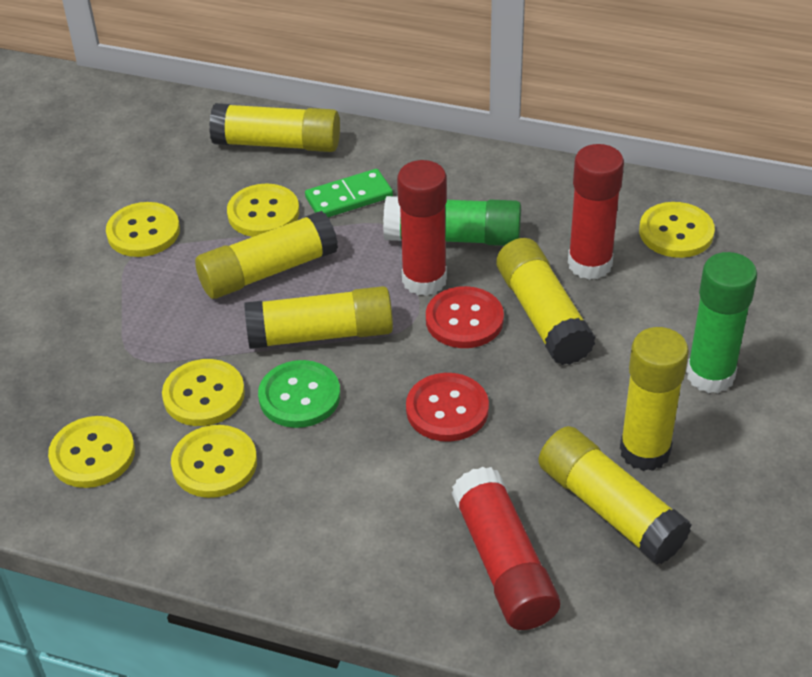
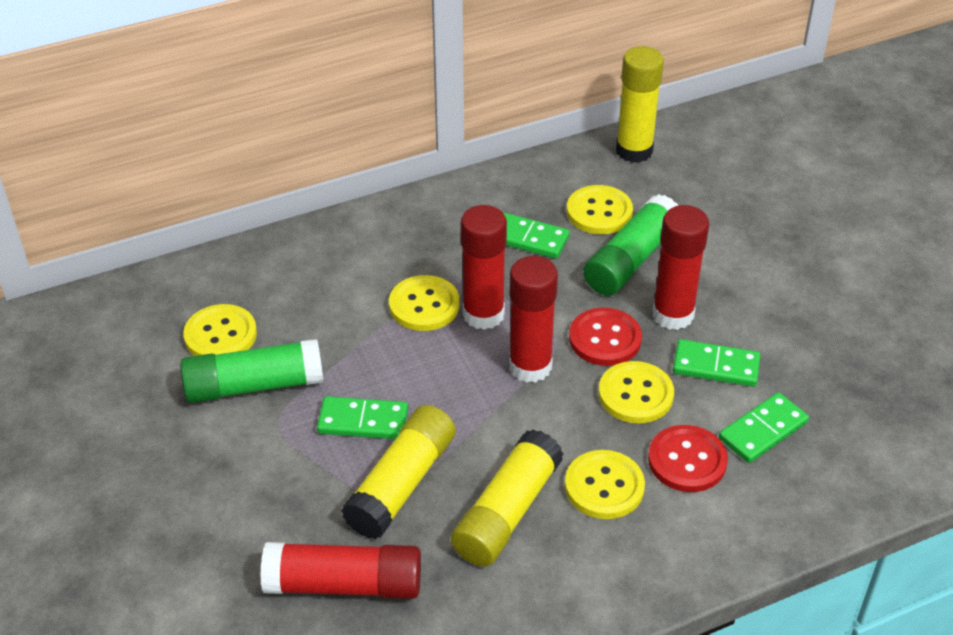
green button: [258,360,340,428] = 1 -> none = 0
green domino: [305,169,393,217] = 1 -> [317,396,408,439] [503,212,570,259] [673,339,761,387] [719,392,809,463] = 4
red glue stick: [397,160,447,296] [451,467,560,630] [568,144,624,280] = 3 -> [260,542,421,599] [461,205,507,330] [509,256,558,383] [652,205,709,330] = 4
yellow button: [48,416,135,488] [106,202,180,257] [162,359,245,426] [171,425,257,498] [227,183,299,237] [639,202,715,258] = 6 -> [183,304,257,356] [389,275,460,331] [565,450,645,519] [567,185,633,234] [599,361,674,423] = 5
yellow glue stick: [195,211,338,299] [209,103,340,152] [244,286,393,349] [497,238,596,365] [538,426,692,565] [620,327,689,471] = 6 -> [341,405,456,539] [451,429,563,567] [616,46,664,163] = 3

